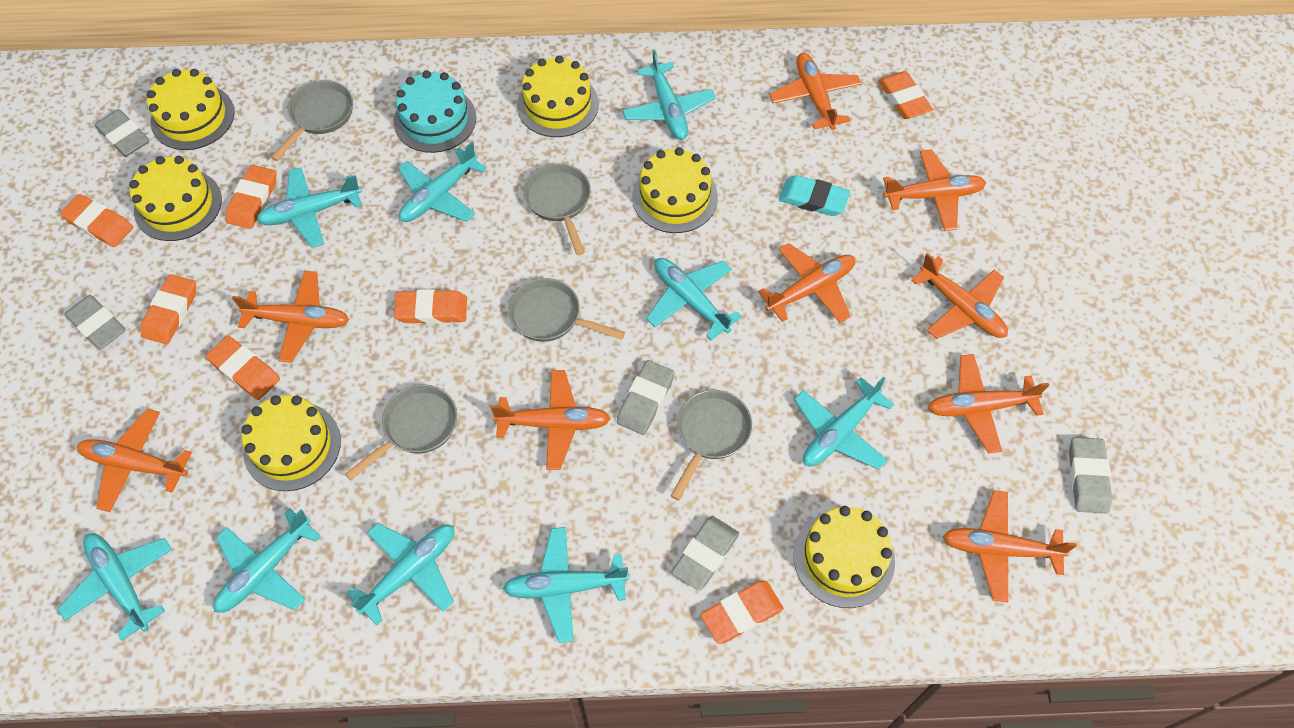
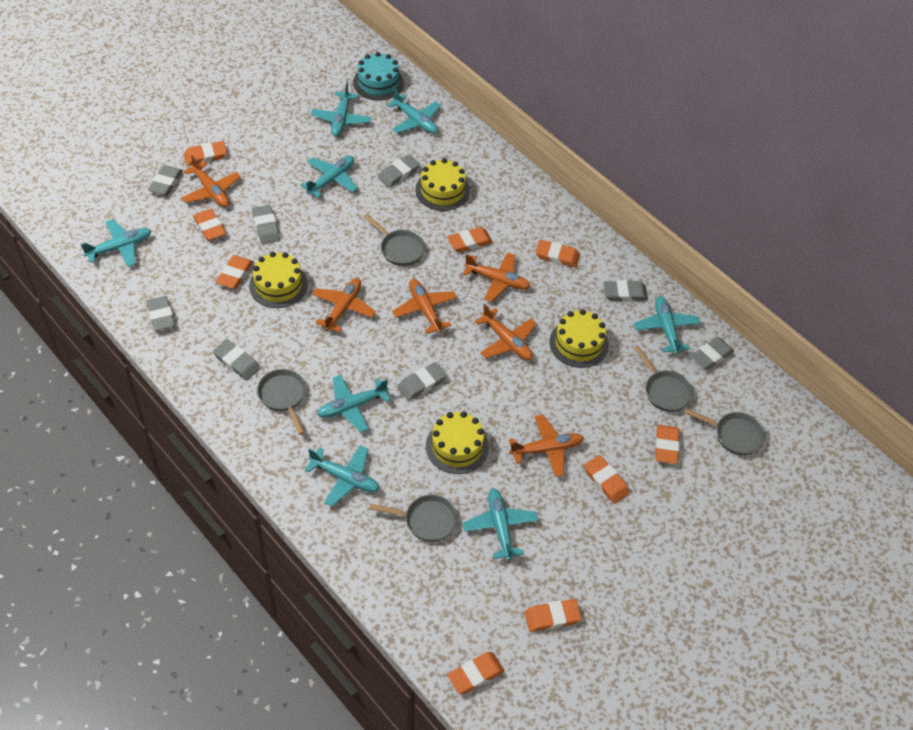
grey eraser: [65,295,126,350] [95,109,149,157] [617,360,675,435] [672,516,739,591] [1069,437,1112,514] = 5 -> [147,296,175,331] [148,165,183,195] [213,339,260,380] [252,205,280,244] [378,154,420,187] [398,362,447,401] [603,280,648,302] [691,337,734,370] = 8
orange eraser: [60,194,133,247] [141,274,196,344] [206,336,280,400] [226,165,276,229] [394,289,467,324] [701,581,784,644] [878,71,933,119] = 7 -> [184,141,227,166] [193,209,226,241] [216,255,253,289] [447,227,493,252] [447,652,504,694] [525,599,582,632] [535,240,580,268] [584,455,630,504] [655,425,680,464] = 9
orange plane: [77,409,192,512] [232,271,349,363] [491,370,611,470] [758,243,855,323] [769,53,862,130] [883,149,986,231] [911,253,1008,339] [928,354,1049,453] [942,490,1076,603] = 9 -> [181,155,241,207] [312,278,376,333] [392,279,457,334] [463,252,531,302] [475,304,537,360] [509,415,584,477] = 6
turquoise eraser: [779,175,851,216] = 1 -> none = 0
turquoise plane: [58,534,172,641] [213,508,321,613] [256,167,362,248] [346,523,454,626] [398,142,487,222] [503,527,629,643] [622,49,716,140] [646,258,742,340] [794,377,895,470] = 9 -> [81,219,151,267] [300,156,358,198] [305,445,380,506] [311,82,371,136] [317,375,391,433] [387,88,441,134] [462,488,538,560] [634,296,701,354] = 8
yellow cake: [129,156,222,241] [147,69,235,150] [241,395,341,491] [517,56,599,137] [632,147,718,233] [794,506,895,608] = 6 -> [249,252,308,308] [415,158,470,211] [426,411,489,474] [550,309,609,368] = 4

